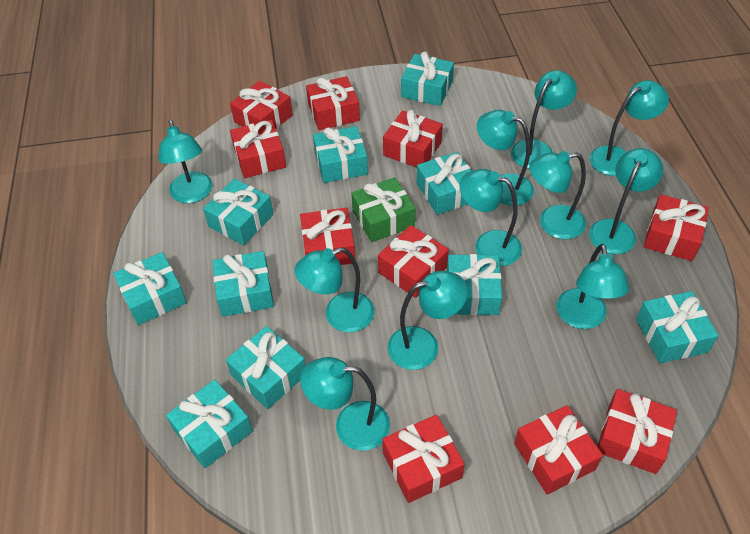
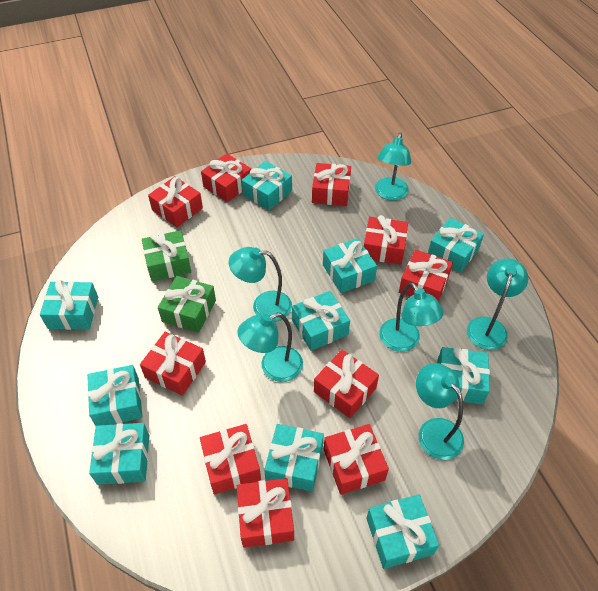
green gift: [351,177,415,242] = 1 -> [142,230,191,282] [158,276,216,333] = 2
turquoise lamp: [158,120,212,203] [295,247,374,332] [301,357,390,451] [388,271,468,370] [459,169,522,266] [477,110,534,206] [511,70,577,169] [529,151,586,239] [557,244,629,329] [589,148,663,254] [590,80,669,176] = 11 -> [229,247,292,322] [237,313,303,382] [375,132,411,201] [379,282,444,352] [416,363,464,460] [467,258,528,350] = 6

